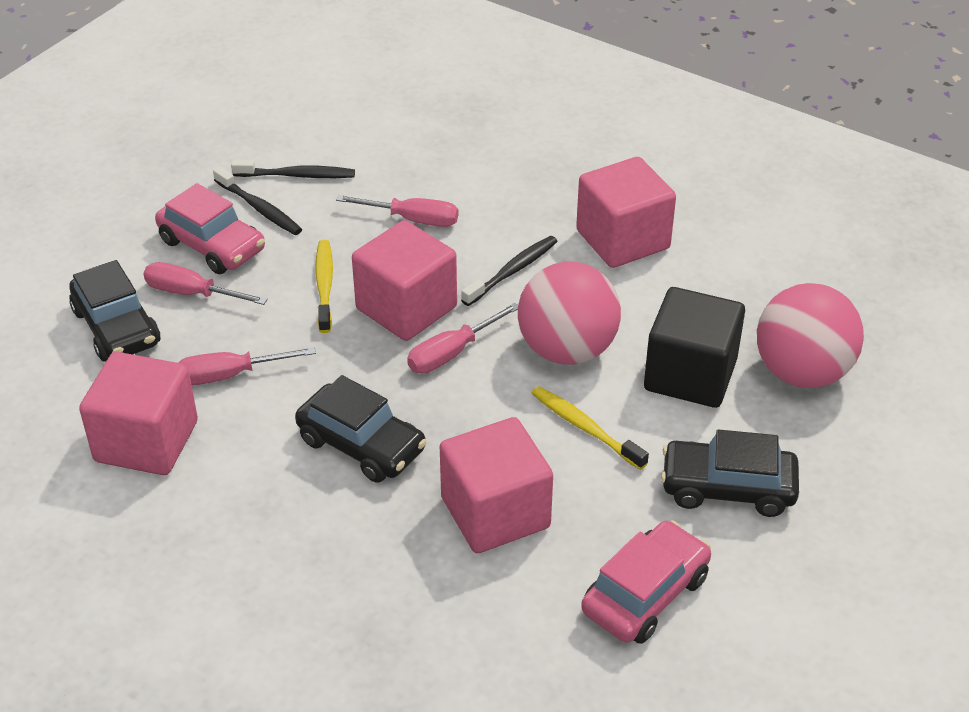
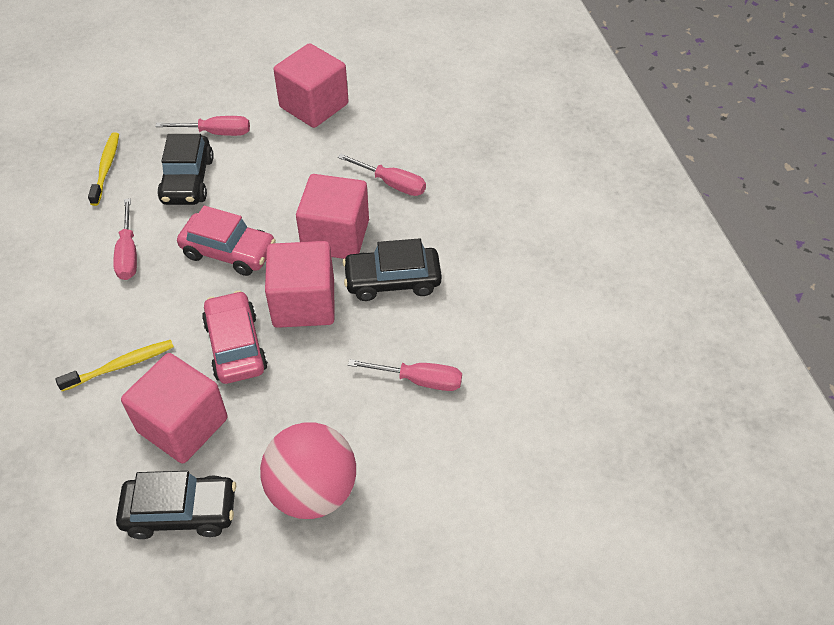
black cube: [644,287,745,408] = 1 -> none = 0
black toothbrush: [213,166,302,235] [231,160,355,178] [461,236,558,306] = 3 -> none = 0
pink ball: [518,262,621,365] [757,283,864,388] = 2 -> [260,422,356,519] = 1

